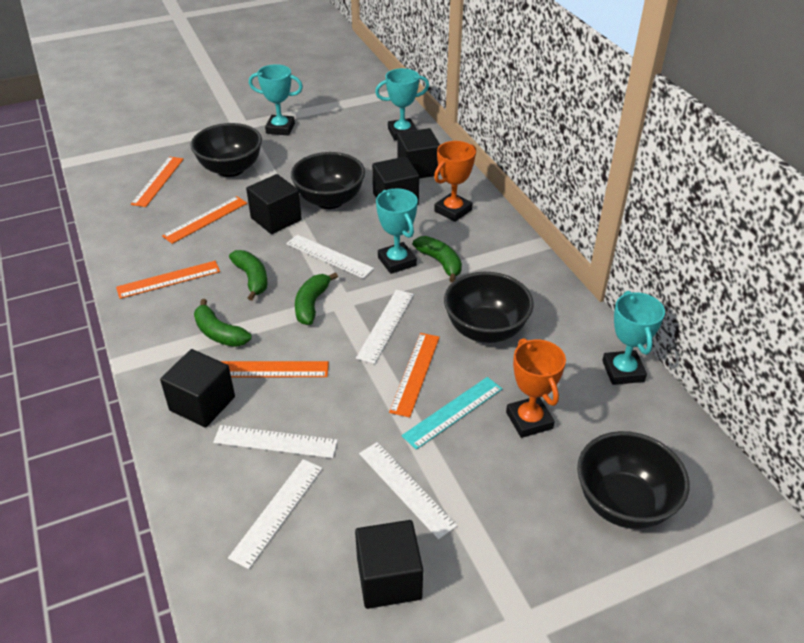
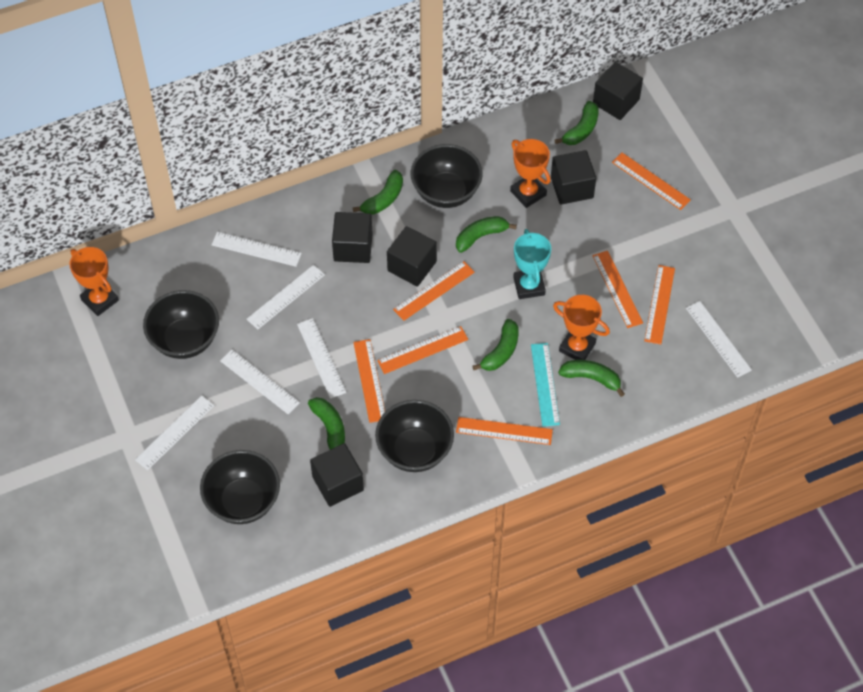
green banana: [194,299,252,347] [229,250,267,301] [295,272,338,325] [413,236,462,283] = 4 -> [308,397,345,450] [353,170,403,215] [456,216,517,253] [472,319,519,371] [554,101,599,145] [558,360,625,397] = 6
orange ruler: [116,261,220,299] [131,156,184,207] [162,196,247,244] [221,361,329,377] [389,333,440,418] = 5 -> [353,339,385,423] [377,326,468,374] [393,261,475,321] [456,417,553,445] [592,251,643,328] [612,153,691,210] [644,265,675,345] = 7
orange trophy: [434,141,476,222] [506,338,566,438] = 2 -> [69,247,119,316] [510,139,551,208] [553,295,610,360] = 3
turquoise trophy: [249,64,303,136] [375,68,429,140] [376,188,418,274] [602,291,665,385] = 4 -> [513,229,551,299] = 1
white ruler: [213,425,338,458] [228,459,323,569] [286,234,374,279] [356,290,414,364] [359,442,457,540] = 5 -> [135,395,214,470] [212,232,302,267] [220,350,300,414] [247,265,325,330] [297,318,346,399] [686,301,752,378] = 6

